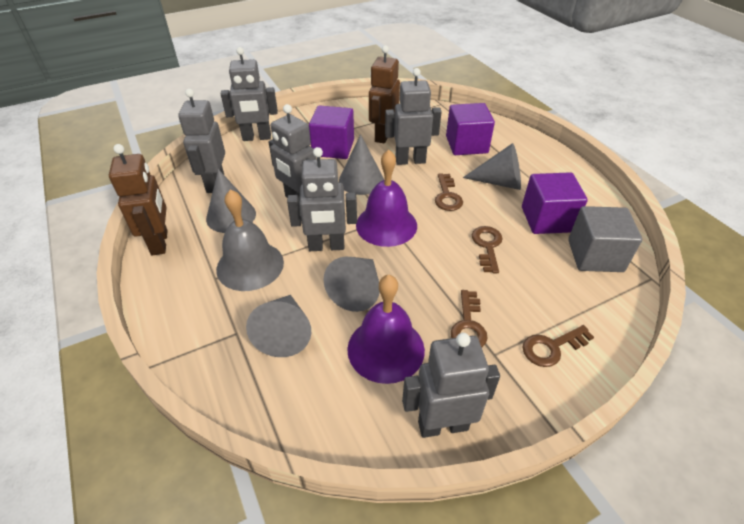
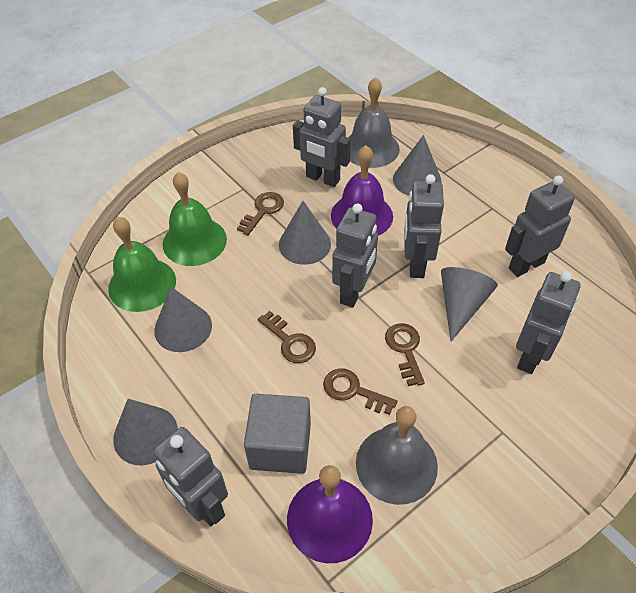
brown robot: [109,144,168,256] [369,45,400,144] = 2 -> none = 0
green bell: none = 0 -> [108,217,176,312] [163,172,227,266] = 2
grey bell: [216,189,284,291] = 1 -> [348,77,400,168] [356,406,438,505] = 2
purple cube: [309,105,354,159] [446,103,495,155] [522,172,588,234] = 3 -> none = 0

